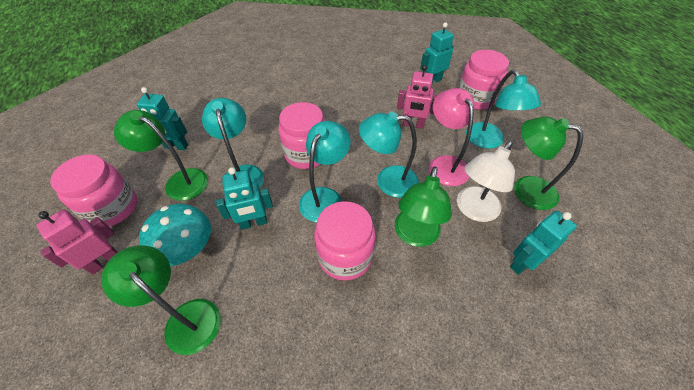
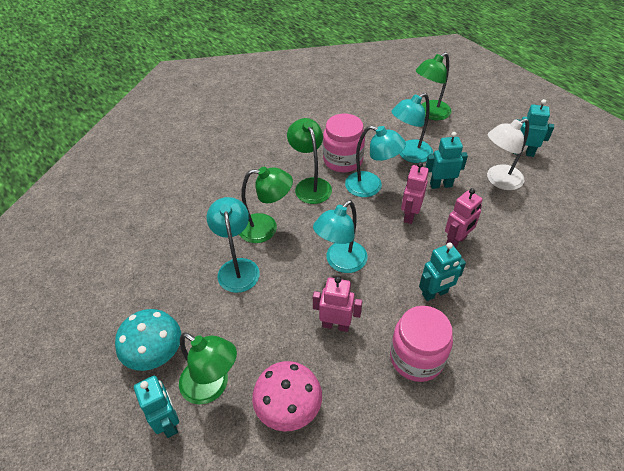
pink jar: [50,155,137,227] [278,102,325,169] [314,201,376,281] [458,50,509,110] = 4 -> [323,114,365,172] [390,306,453,382] = 2
pink lamp: [429,88,475,186] = 1 -> none = 0
pink mushroom: none = 0 -> [252,361,322,431] = 1
pink robot: [37,209,118,275] [397,65,438,129] = 2 -> [313,276,362,332] [401,162,429,224] [445,188,482,247] = 3

